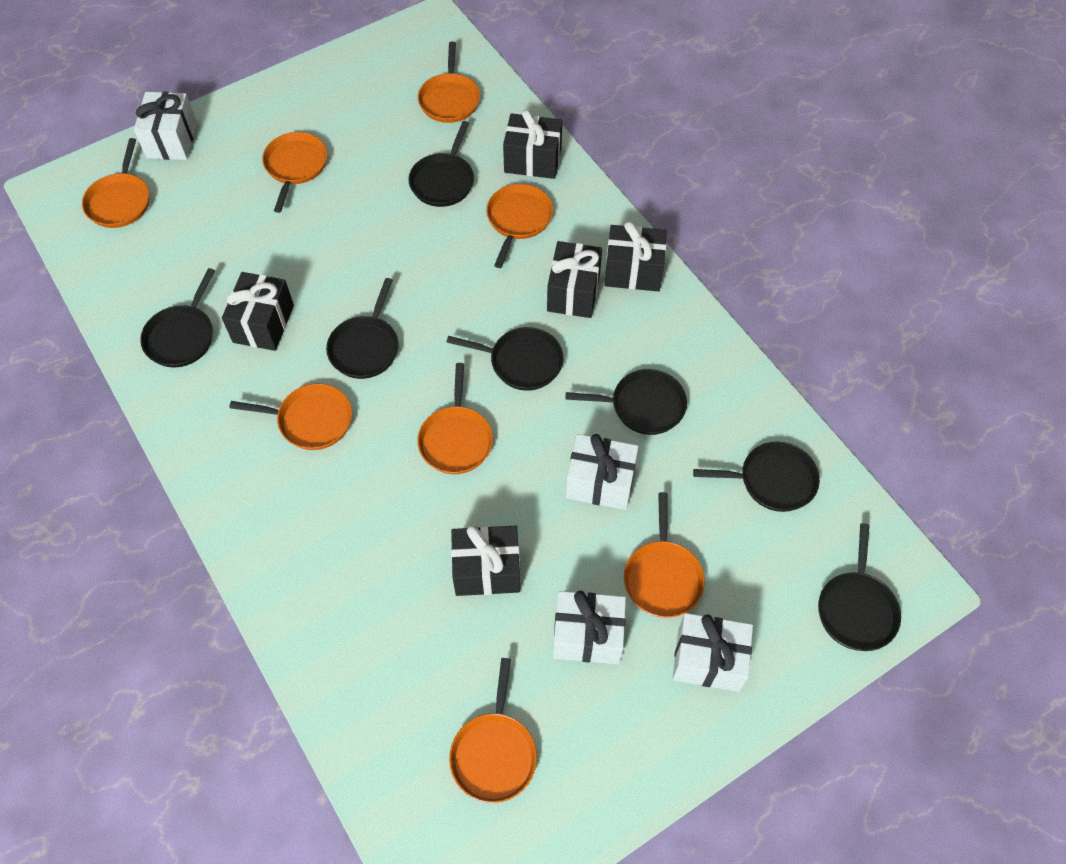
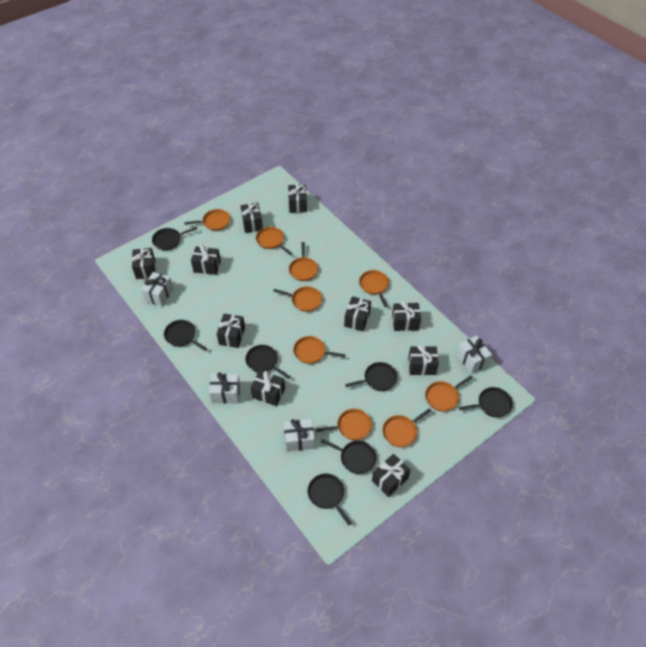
black gift: [222,272,294,351] [451,525,520,596] [503,109,562,179] [547,241,602,318] [604,221,667,292] = 5 -> [132,248,156,279] [191,245,221,275] [217,314,245,348] [241,203,263,233] [251,370,285,406] [288,184,307,213] [344,296,371,331] [372,454,411,497] [392,301,421,331] [408,345,439,375] = 10
orange pan: [82,138,149,228] [229,384,352,450] [262,132,327,213] [417,363,493,474] [418,41,480,123] [449,658,537,803] [486,184,553,268] [624,492,705,618] = 8 -> [184,209,230,231] [256,227,292,255] [273,287,322,312] [289,242,318,281] [293,336,346,364] [316,409,372,440] [359,270,389,307] [382,408,432,447] [425,375,473,411] = 9

